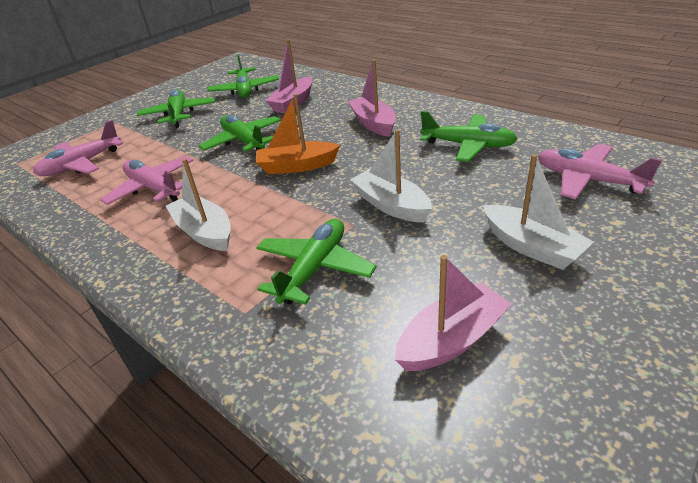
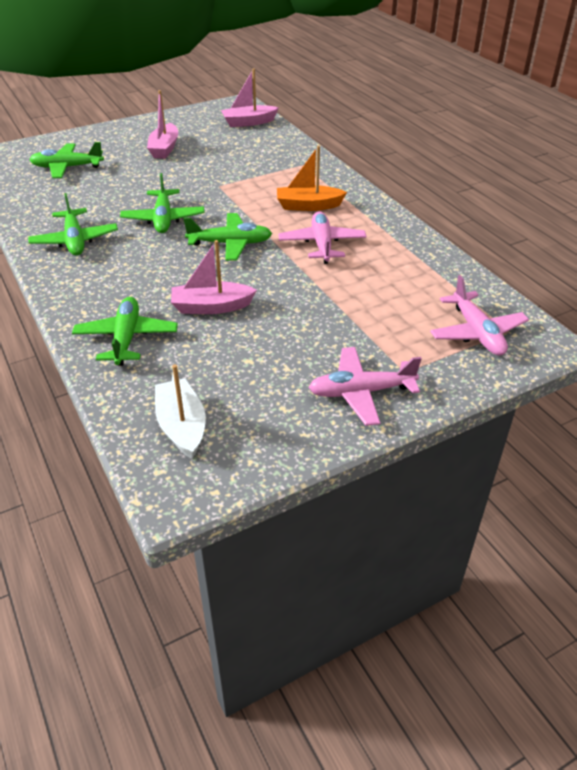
white boat: [166,158,231,251] [350,129,432,222] [483,154,594,270] = 3 -> [155,364,206,459] = 1

